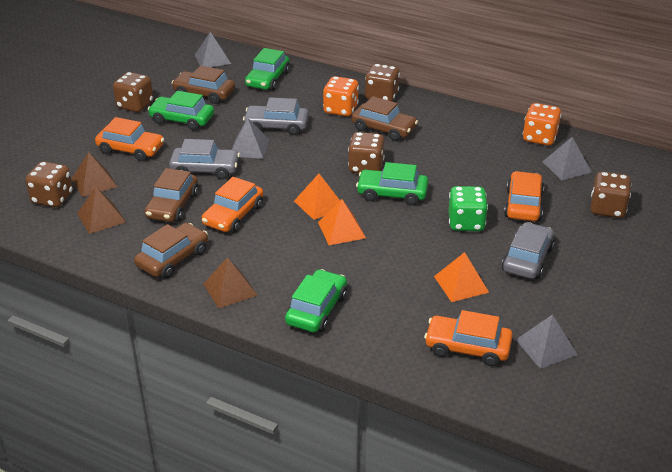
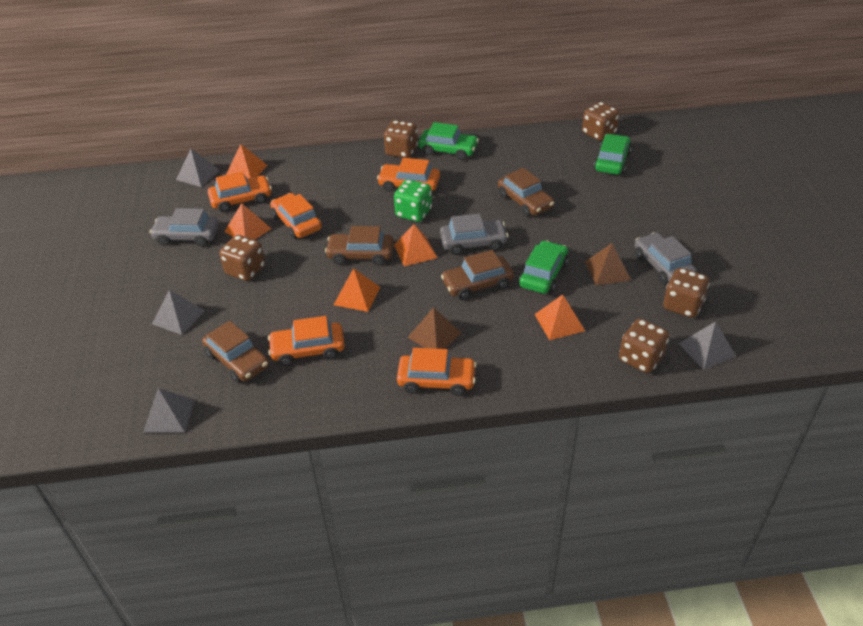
brown pyramid: [71,152,117,197] [77,187,126,234] [203,257,258,308] = 3 -> [407,307,461,349] [585,243,631,286] = 2
green car: [148,91,214,130] [245,48,290,91] [285,269,347,333] [356,162,428,206] = 4 -> [418,122,479,160] [519,240,569,294] [593,134,632,175] = 3
orange car: [95,117,164,161] [202,177,263,233] [424,310,513,366] [504,171,544,221] = 4 -> [208,171,272,212] [268,316,345,366] [270,193,322,239] [377,158,440,192] [397,348,477,396] = 5
orange dice: [323,76,359,117] [523,103,561,146] = 2 -> none = 0
orange pyramid: [294,174,340,220] [318,199,366,245] [434,252,489,302] = 3 -> [224,203,272,240] [226,144,268,179] [334,268,380,312] [394,224,438,266] [534,294,585,340] = 5

